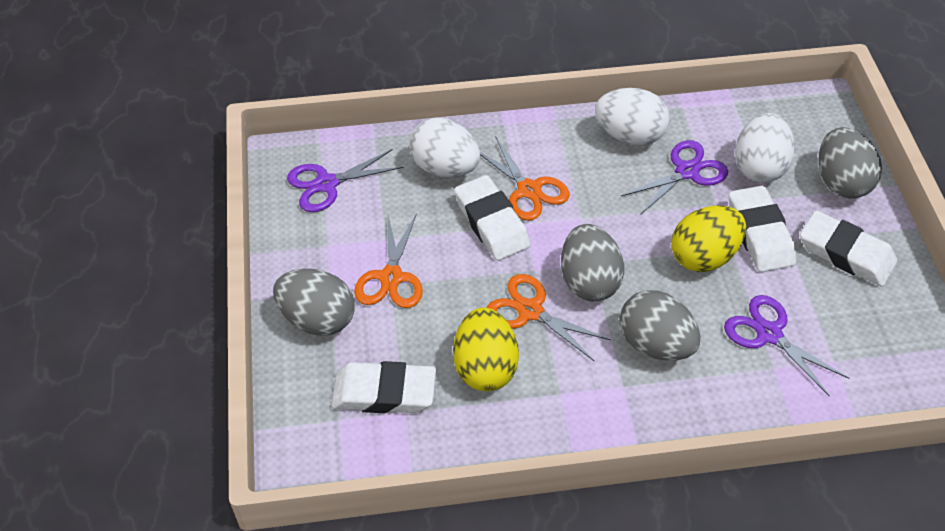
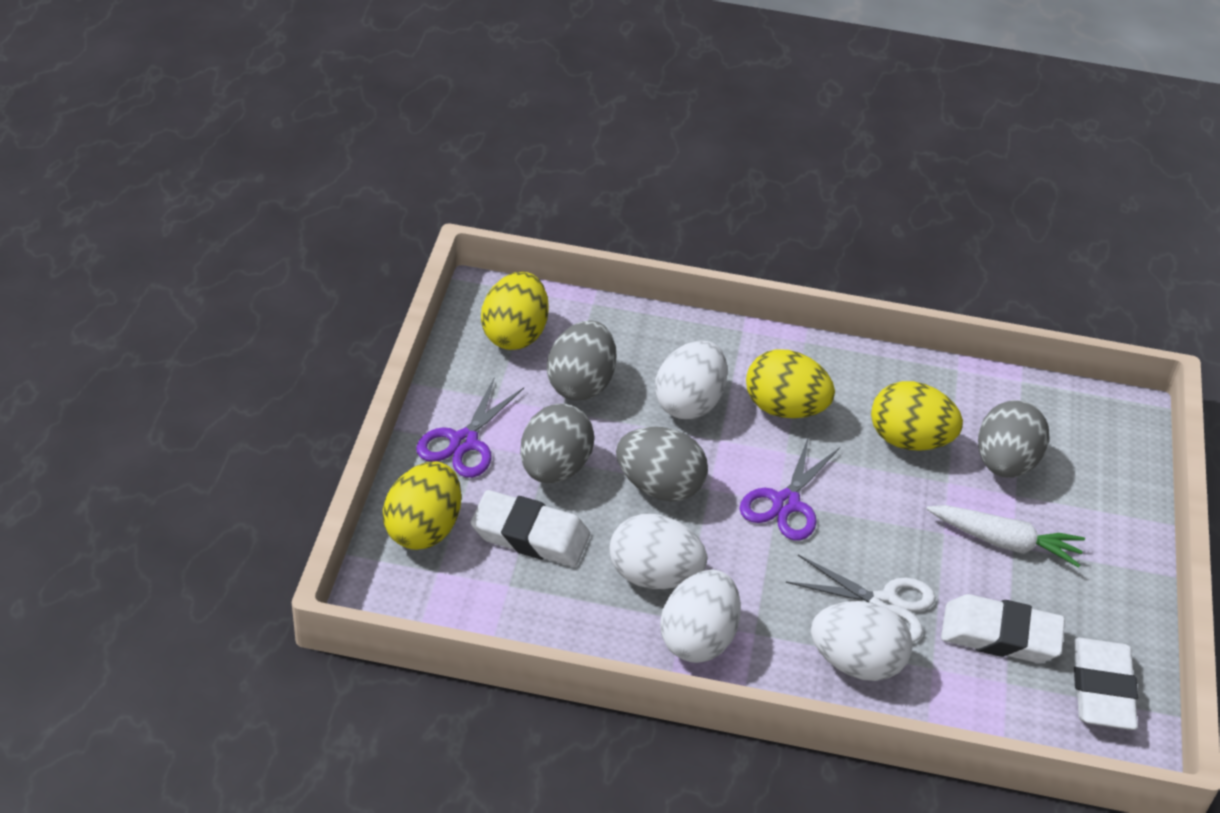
orange scissors: [354,213,423,308] [480,136,570,221] [486,274,611,361] = 3 -> none = 0
purple scissors: [287,149,403,212] [621,140,728,215] [724,295,849,397] = 3 -> [416,377,524,478] [740,436,840,541] = 2
white carrot: none = 0 -> [926,505,1085,568] = 1
white egg: [409,117,480,177] [595,88,670,146] [735,113,795,183] = 3 -> [609,514,707,589] [655,341,728,419] [660,569,741,663] [811,601,913,681] = 4
white eraser: [331,361,436,413] [454,175,531,261] [728,186,796,272] [800,210,897,287] = 4 -> [471,490,590,567] [941,594,1065,663] [1074,637,1138,730] = 3
white scissors: none = 0 -> [786,555,936,642] = 1
yellow egg: [453,307,519,391] [671,205,746,272] = 2 -> [383,461,461,550] [481,272,549,350] [746,349,835,418] [871,381,963,451] = 4

